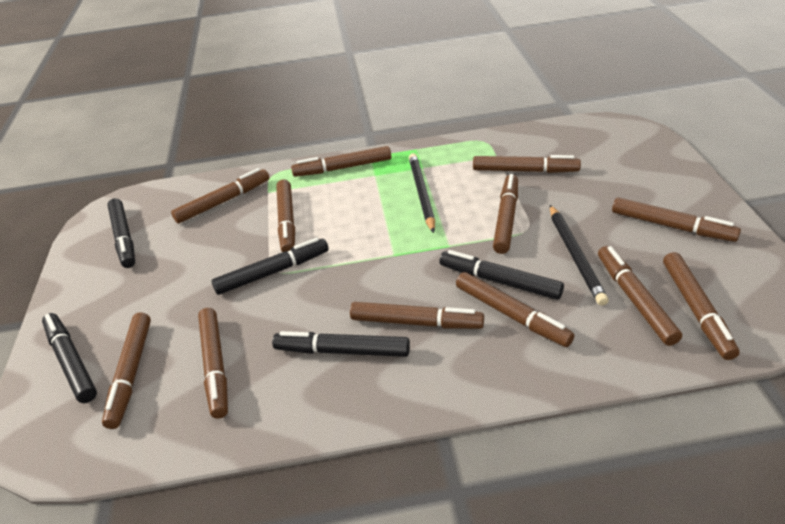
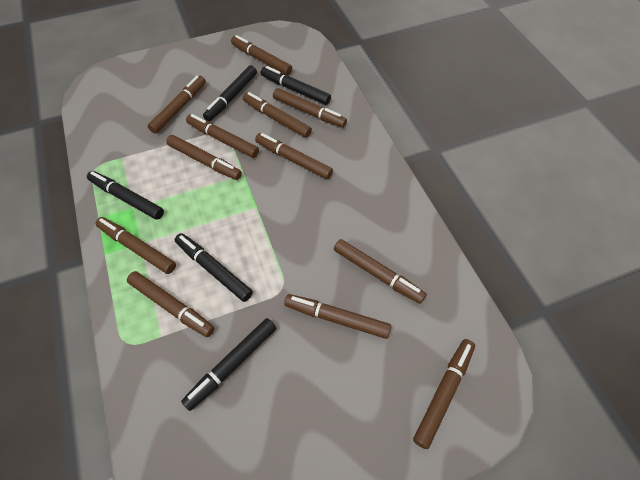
black pencil: [409,153,435,233] [550,205,609,306] = 2 -> none = 0

